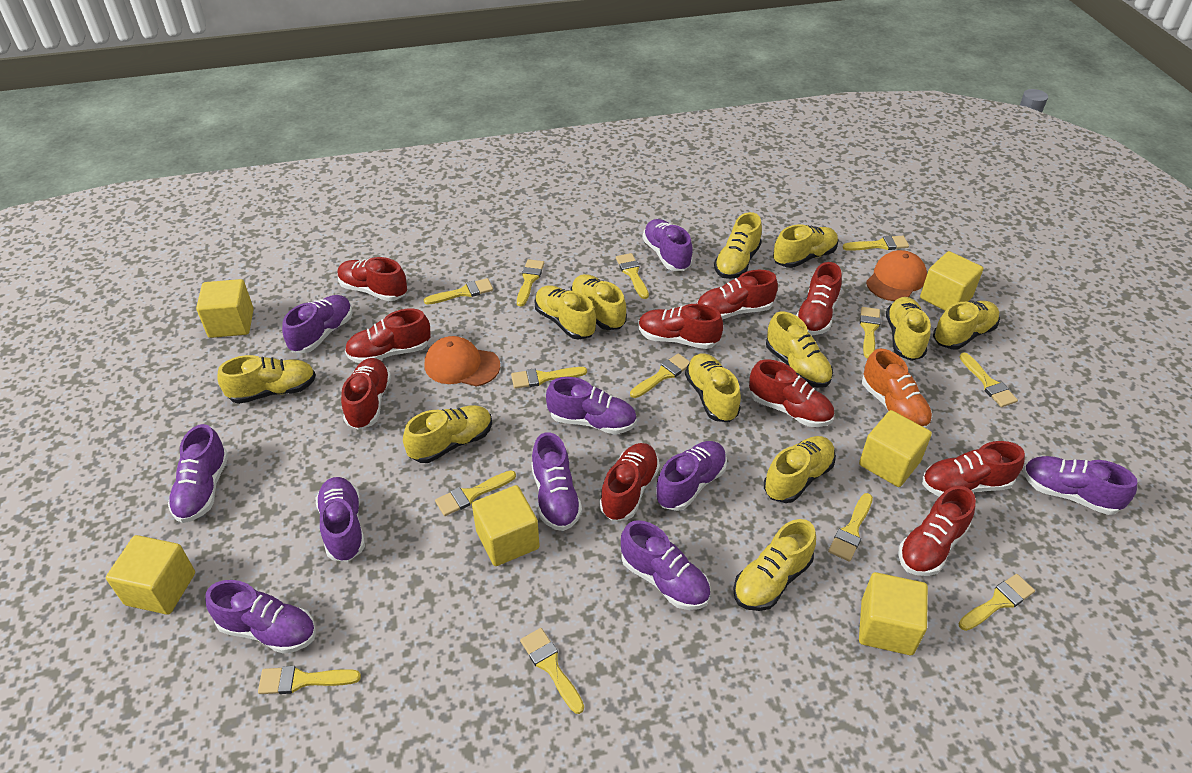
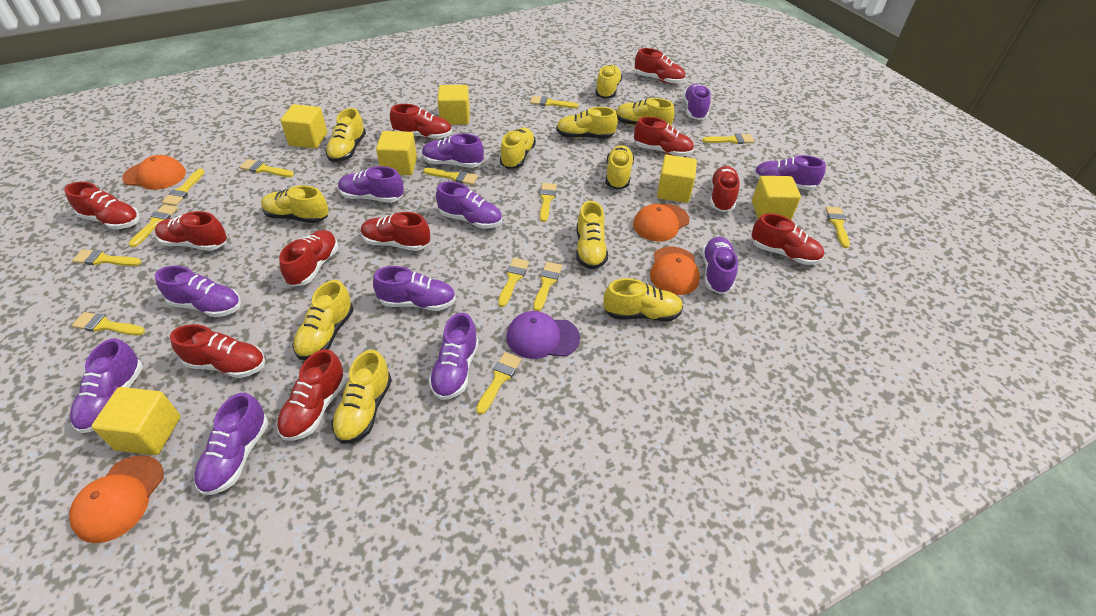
orange cap: [425,336,500,387] [866,250,927,301] = 2 -> [69,455,164,543] [122,155,186,190] [633,204,689,241] [650,247,700,295] = 4
orange shoe: [862,348,932,429] = 1 -> none = 0
purple cap: none = 0 -> [507,311,580,359] = 1
purple shoe: [168,424,229,523] [205,580,316,654] [282,295,353,353] [315,477,365,562] [531,432,582,531] [546,377,637,434] [621,520,710,610] [642,219,693,271] [655,441,727,511] [1023,456,1137,515] = 10 -> [70,338,143,434] [155,266,241,317] [194,393,268,495] [338,166,404,203] [373,266,456,311] [422,133,484,168] [429,313,479,400] [436,181,502,229] [683,84,711,120] [702,237,738,294] [754,155,826,190] = 11
red shoe: [338,257,407,301] [341,358,391,430] [345,309,431,363] [599,443,660,521] [638,304,723,349] [697,270,778,319] [749,359,834,427] [796,262,842,335] [898,486,976,576] [922,441,1025,497] = 10 -> [64,182,140,229] [155,211,227,251] [170,324,265,378] [276,349,346,441] [279,230,338,286] [361,212,430,251] [390,104,452,139] [634,117,694,156] [635,48,685,84] [710,166,740,212] [752,213,824,265] = 11
yellow shoe: [217,355,316,404] [403,405,492,463] [534,285,596,340] [570,274,627,330] [685,353,741,422] [714,212,762,279] [733,519,816,611] [764,436,836,503] [766,311,833,388] [773,225,838,268] [886,297,931,361] [933,301,1000,349] = 12 -> [261,185,329,223] [293,280,354,360] [325,108,366,162] [331,350,392,444] [500,128,536,169] [556,107,618,138] [576,201,608,269] [595,65,622,99] [603,278,683,322] [606,145,634,189] [616,98,675,126] = 11

